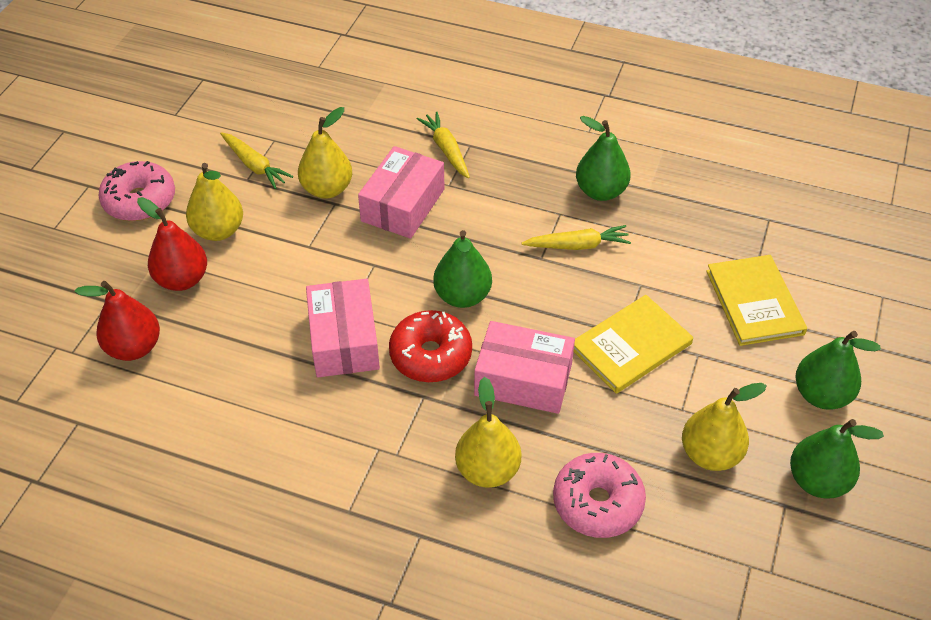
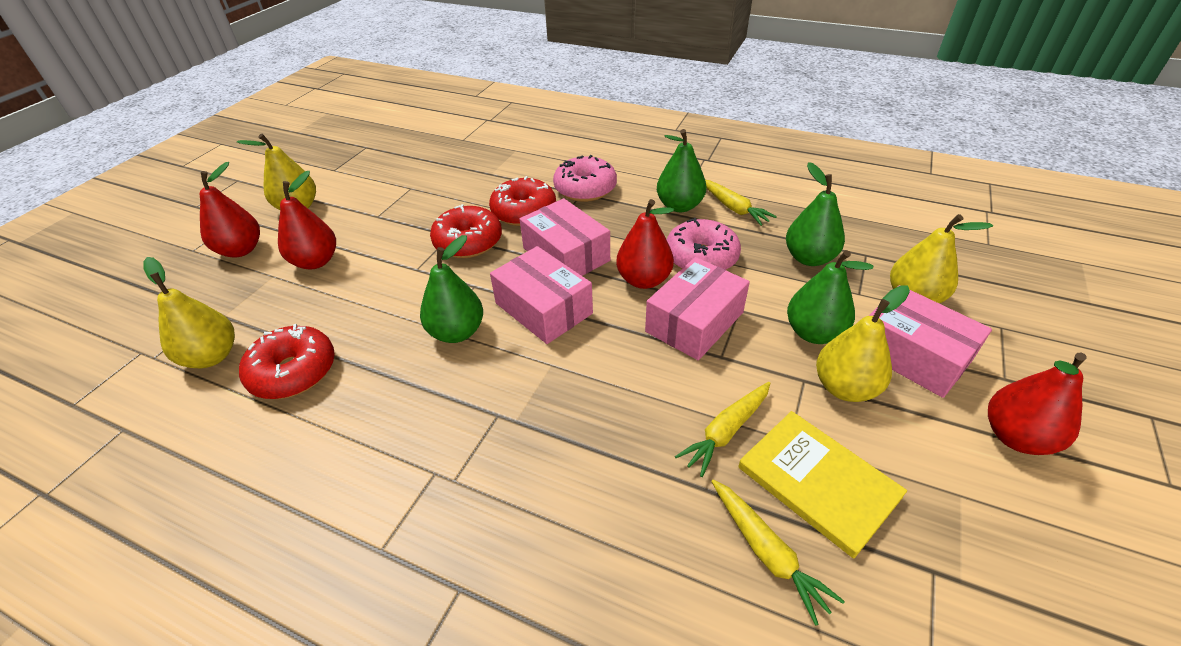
pink box: [306,279,380,377] [358,146,445,239] [474,321,575,414] = 3 -> [490,246,593,344] [520,198,610,276] [645,257,750,360] [869,285,992,398] = 4
red donut: [389,310,472,382] = 1 -> [239,324,335,399] [430,204,502,258] [489,176,556,226] = 3
red pear: [75,281,160,361] [137,197,207,291] = 2 -> [200,162,260,258] [278,171,336,269] [616,199,674,289] [988,353,1086,455] = 4
yellow book: [574,295,693,394] [706,255,807,346] = 2 -> [738,411,907,558] = 1

